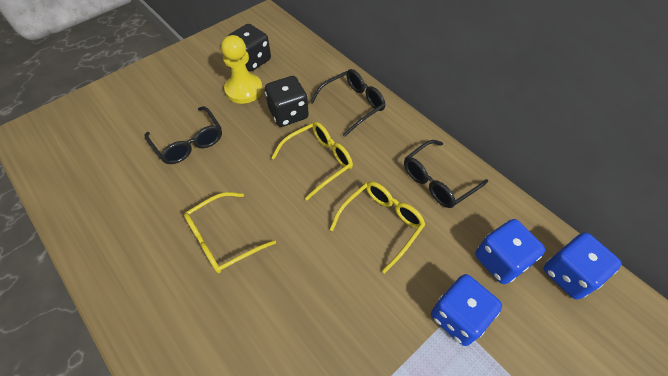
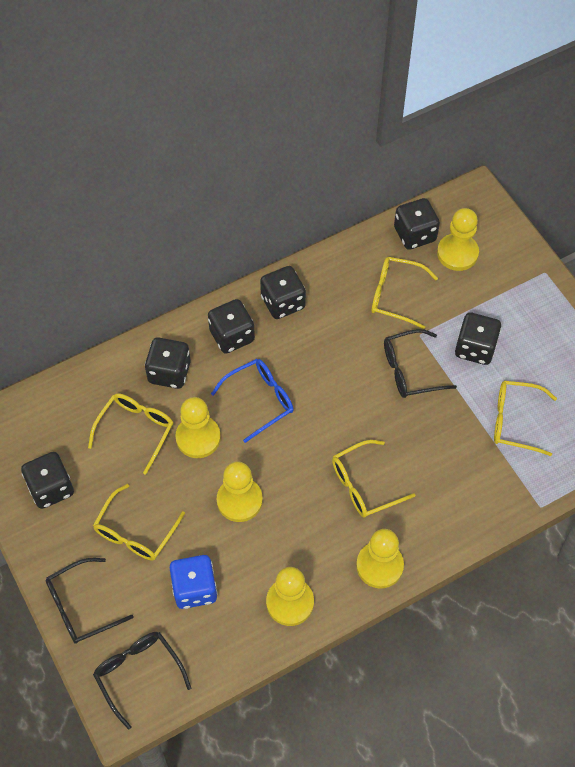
black dice: [228,24,271,72] [265,76,309,127] = 2 -> [21,452,74,509] [145,337,191,389] [208,299,255,354] [260,266,306,319] [394,198,440,250] [455,313,501,365] = 6
blue dice: [431,274,502,346] [475,219,545,284] [544,232,622,299] = 3 -> [170,555,217,609] = 1
blue glasses: none = 0 -> [211,359,294,443] = 1
yellow glasses: [184,192,276,273] [271,122,353,200] [329,181,425,273] = 3 -> [88,393,173,475] [93,484,185,561] [332,440,415,518] [371,257,438,329] [494,381,557,456] = 5
yellow pawn: [221,35,263,104] = 1 -> [175,397,221,458] [217,461,263,522] [266,567,314,626] [356,529,404,589] [437,208,479,271] = 5

